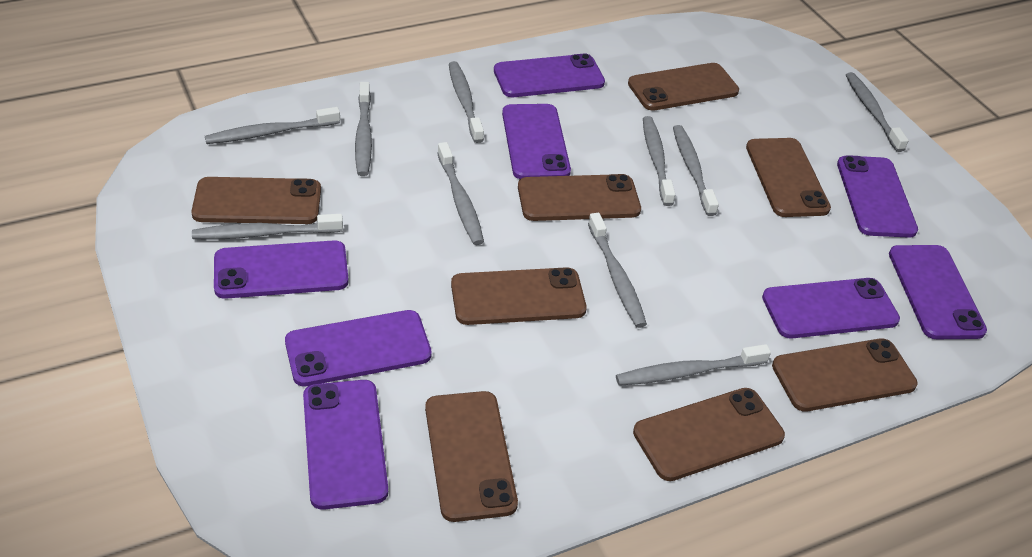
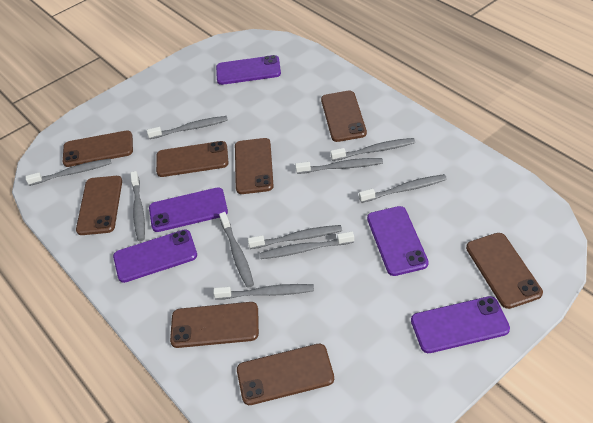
purple phone: [214,240,349,299] [285,310,432,386] [303,380,388,510] [494,53,605,97] [502,104,571,179] [762,278,900,338] [837,155,918,238] [889,245,987,339] = 8 -> [113,229,197,283] [149,187,228,232] [216,55,281,85] [367,206,429,276] [411,296,510,353] = 5

